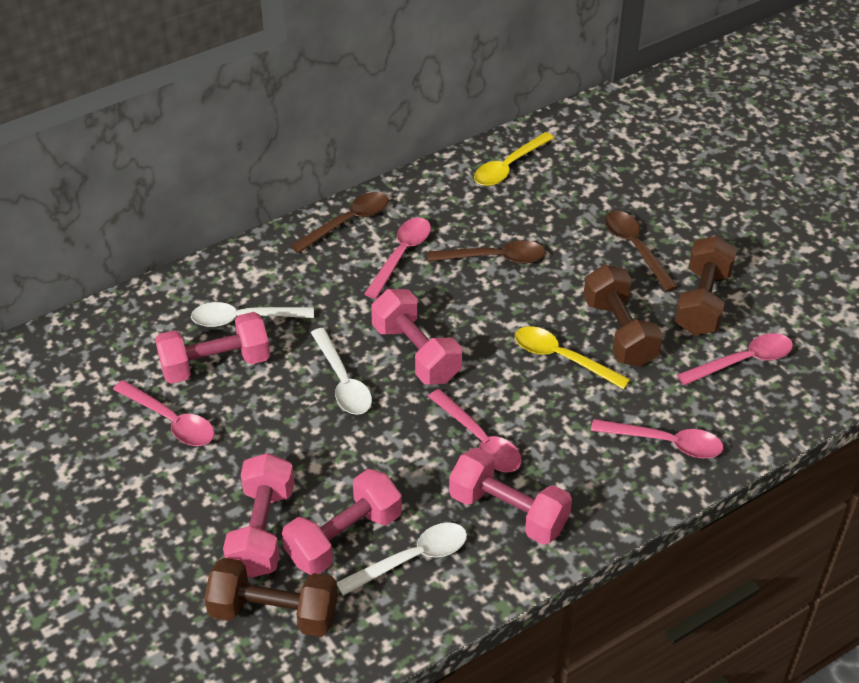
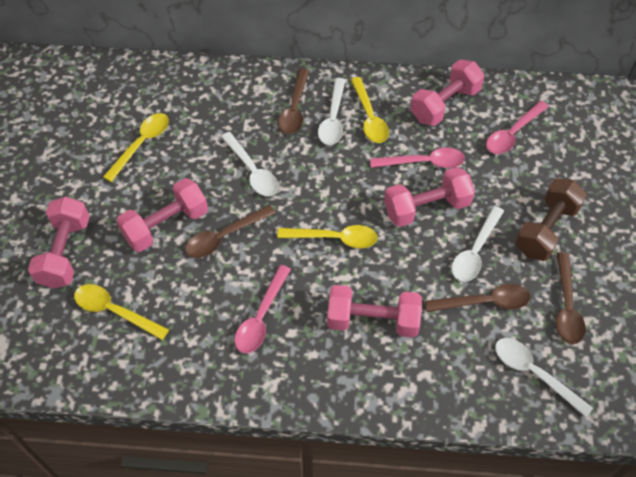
brown dumbbell: [204,558,338,637] [583,265,663,367] [675,236,737,335] = 3 -> [515,178,587,261] = 1
brown spoon: [291,192,388,253] [428,240,545,264] [605,211,678,292] = 3 -> [185,205,275,258] [278,69,309,134] [425,284,530,312] [556,252,586,344] = 4
pink spoon: [113,380,215,446] [364,217,431,299] [428,389,522,472] [591,419,724,458] [677,333,793,385] = 5 -> [234,265,291,353] [370,147,465,168] [486,101,549,154] = 3
white spoon: [191,302,314,327] [311,328,372,415] [337,523,467,596] = 3 -> [221,132,278,196] [318,78,346,145] [452,206,504,282] [495,338,593,418] = 4
yellow spoon: [474,132,554,186] [515,326,630,389] = 2 -> [74,284,169,340] [103,113,169,182] [277,225,378,248] [351,77,389,143] = 4

